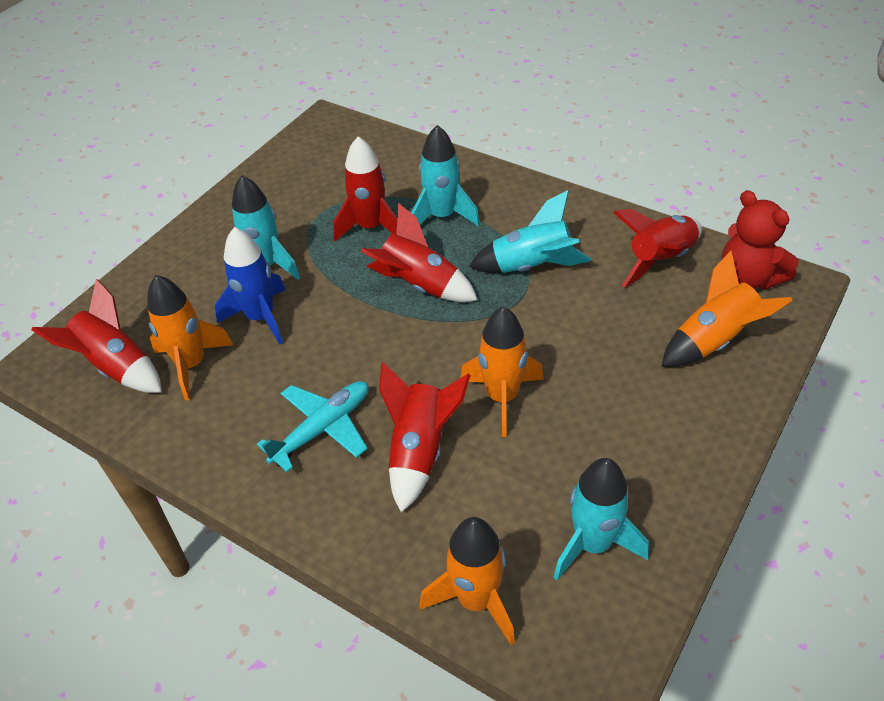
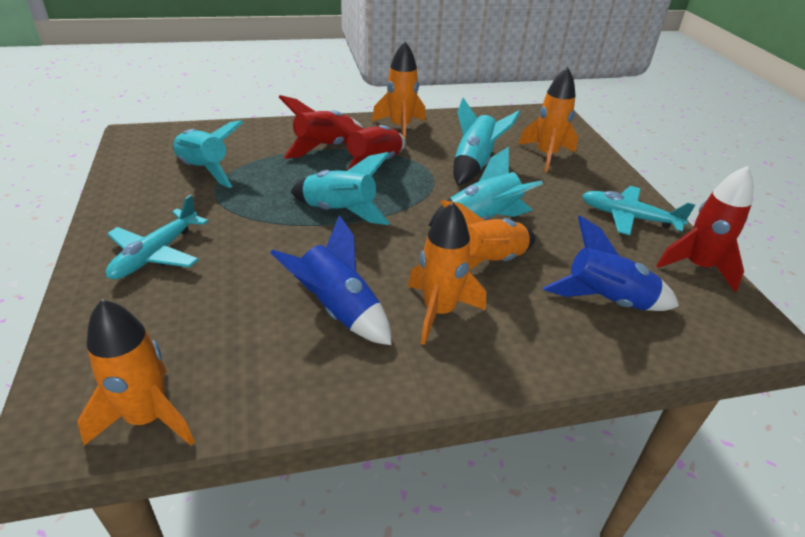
blue rocket: [215,227,285,345] = 1 -> [270,215,392,345] [543,216,679,311] = 2
orange rocket: [147,275,233,400] [420,517,515,645] [460,306,544,437] [662,251,792,367] = 4 -> [77,299,195,446] [372,42,426,143] [408,202,486,345] [440,200,536,271] [518,67,578,172] = 5
red rocket: [31,279,162,393] [333,136,397,242] [361,203,478,302] [379,362,471,512] [613,209,702,287] = 5 -> [279,95,364,159] [329,115,405,170] [656,166,754,292] = 3
red teddy bear: [722,190,799,289] = 1 -> none = 0
turquoise plane: [257,381,369,472] = 1 -> [106,195,208,280] [582,186,695,235] = 2

